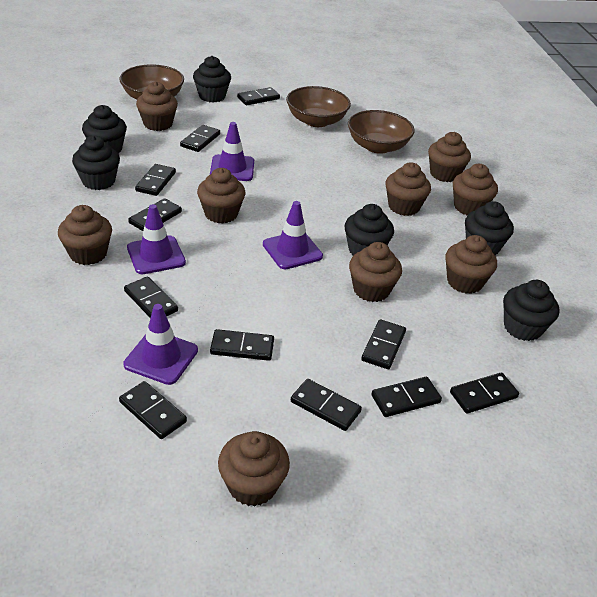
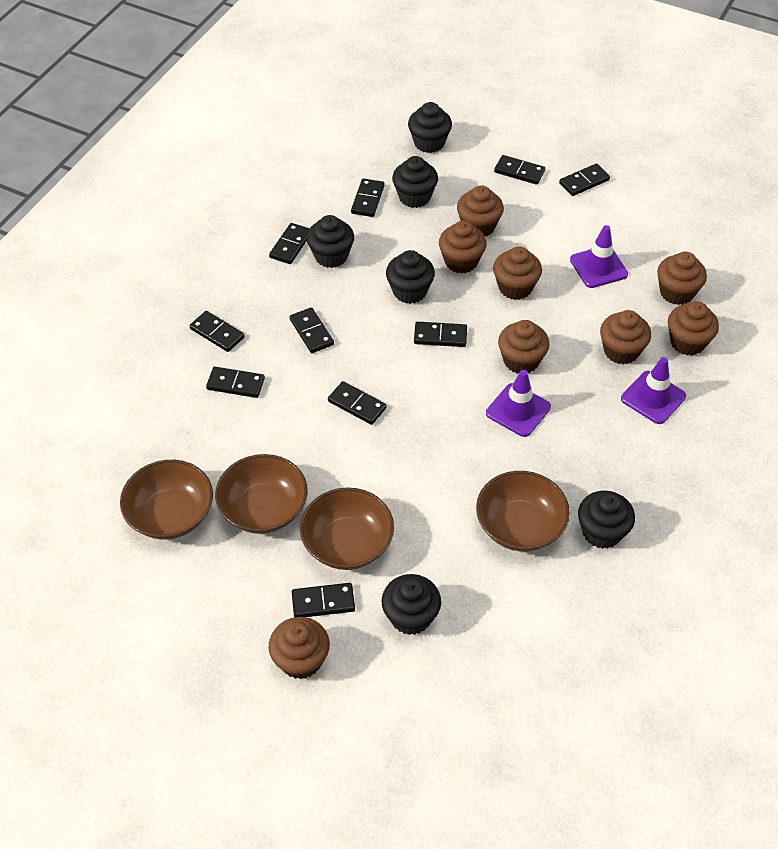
black domino: [119,381,187,439] [124,276,178,318] [128,198,182,231] [135,164,176,196] [180,125,220,152] [210,329,274,361] [237,87,280,105] [291,379,362,431] [361,319,406,369] [372,377,442,417] [450,372,519,414] = 11 -> [190,311,245,352] [206,367,265,398] [269,223,310,264] [289,307,334,353] [292,583,355,617] [328,381,387,425] [351,178,385,217] [414,322,467,347] [494,155,545,185] [559,163,610,196] = 10
brown bowl: [120,64,184,100] [286,86,351,127] [348,110,415,154] = 3 -> [120,460,213,540] [215,454,308,534] [300,487,394,570] [476,471,570,552] = 4
brown cupcake: [58,205,112,265] [136,82,178,131] [197,168,246,224] [218,431,290,507] [349,242,402,302] [386,162,431,216] [428,132,471,182] [445,235,497,294] [453,164,498,216] = 9 -> [269,617,330,679] [439,221,487,274] [457,185,504,237] [493,247,542,300] [498,320,550,374] [600,310,651,364] [657,252,707,305] [668,301,719,356] = 8
purple traffic cone: [123,304,198,385] [127,204,186,274] [210,122,254,181] [263,201,323,269] = 4 -> [486,370,551,437] [570,225,628,288] [621,357,686,424] = 3

